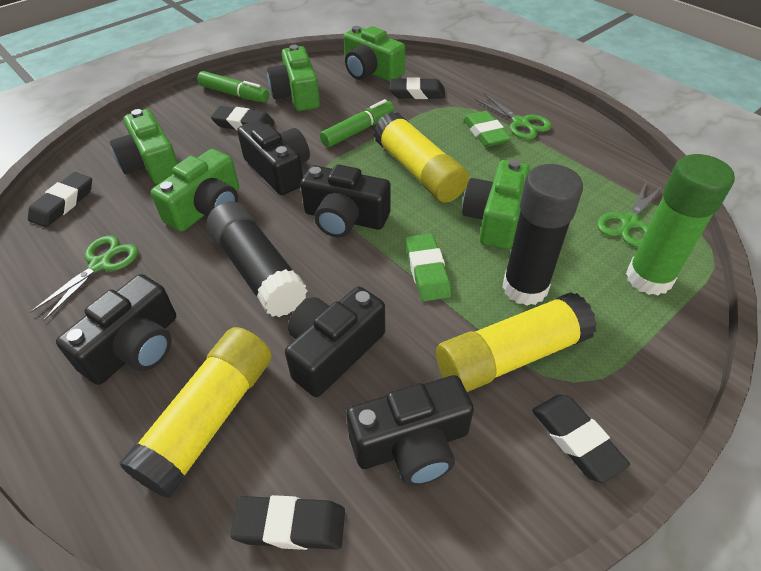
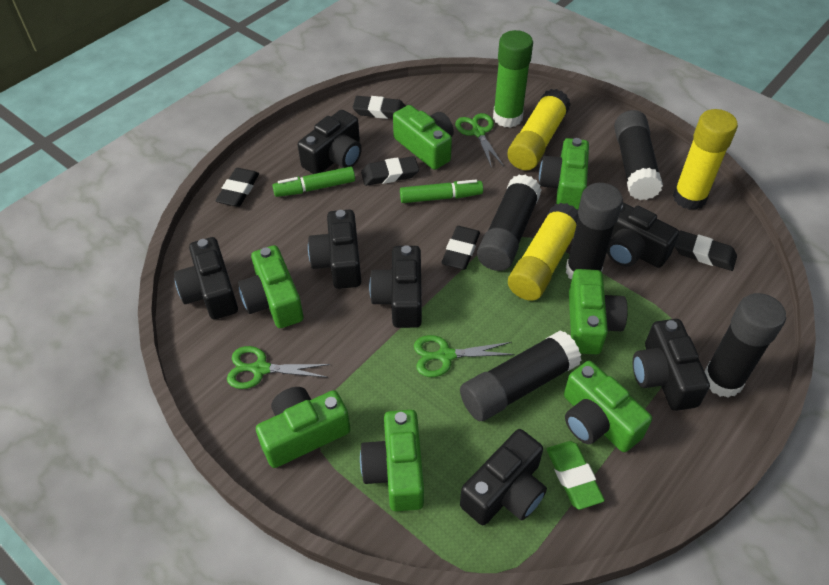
black camera: [56,274,176,385] [237,119,310,195] [285,287,385,397] [300,164,390,238] [346,375,474,486] = 5 -> [174,237,238,319] [298,110,362,174] [308,210,361,289] [369,245,422,328] [460,429,547,525] [607,203,679,268] [633,319,710,411] = 7
black glue stick: [207,201,308,317] [502,164,583,306] = 2 -> [460,330,581,421] [477,175,542,271] [566,183,623,279] [614,110,663,200] [704,293,786,398] = 5
green camera: [110,109,178,184] [151,149,239,232] [267,45,320,111] [344,26,405,82] [462,160,530,249] = 5 -> [238,245,304,328] [256,387,350,468] [360,410,424,511] [393,105,454,170] [539,138,589,210] [564,361,652,452] [569,269,628,354] = 7
green eraser: [406,234,451,301] [463,111,511,147] = 2 -> [546,441,605,510] = 1

